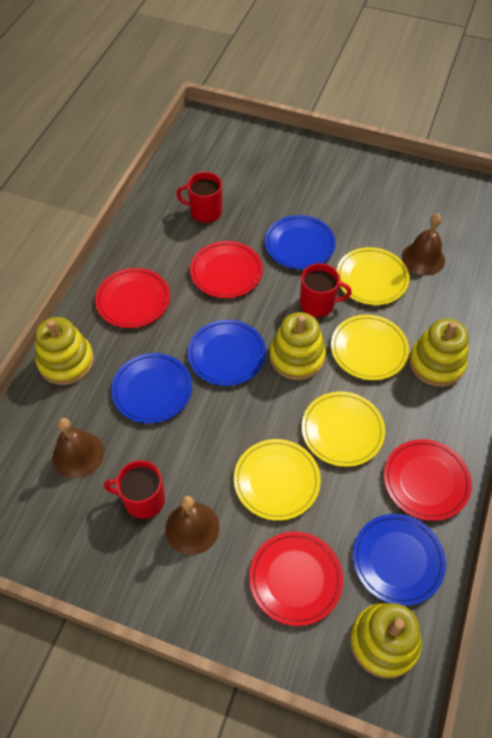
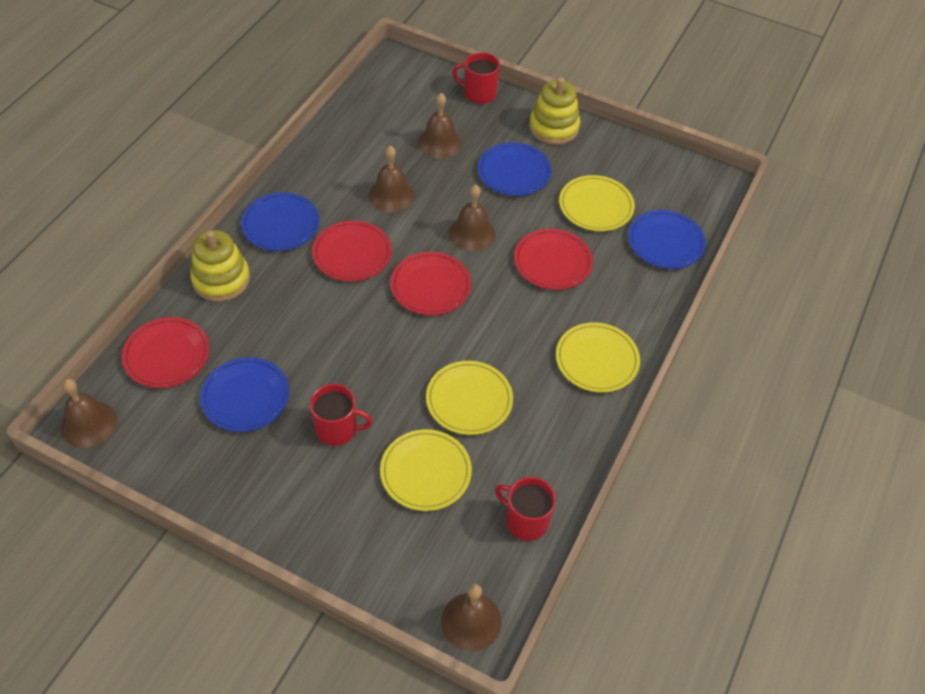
brown bell: [53,418,104,479] [165,496,219,555] [402,213,445,276] = 3 -> [61,379,117,448] [369,146,414,212] [418,93,462,159] [441,584,501,651] [449,185,496,251] = 5
yellow stacking toy: [35,317,94,385] [270,312,326,380] [350,603,422,679] [409,319,469,387] = 4 -> [190,230,250,302] [529,77,580,145] = 2

